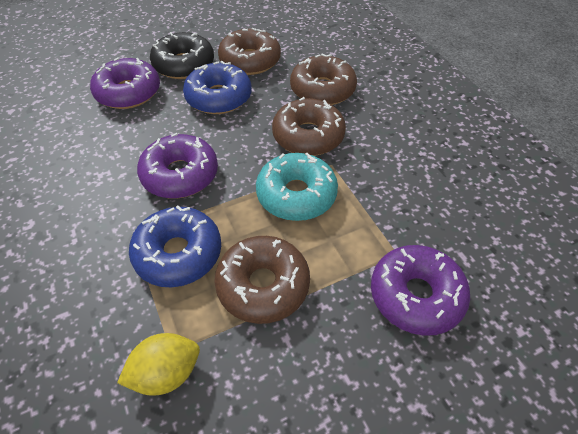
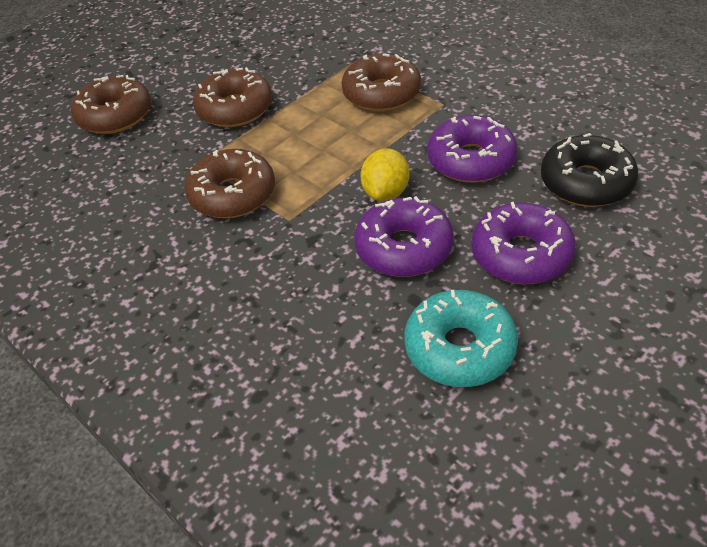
blue donut: [129,206,221,287] [183,61,252,114] = 2 -> none = 0

